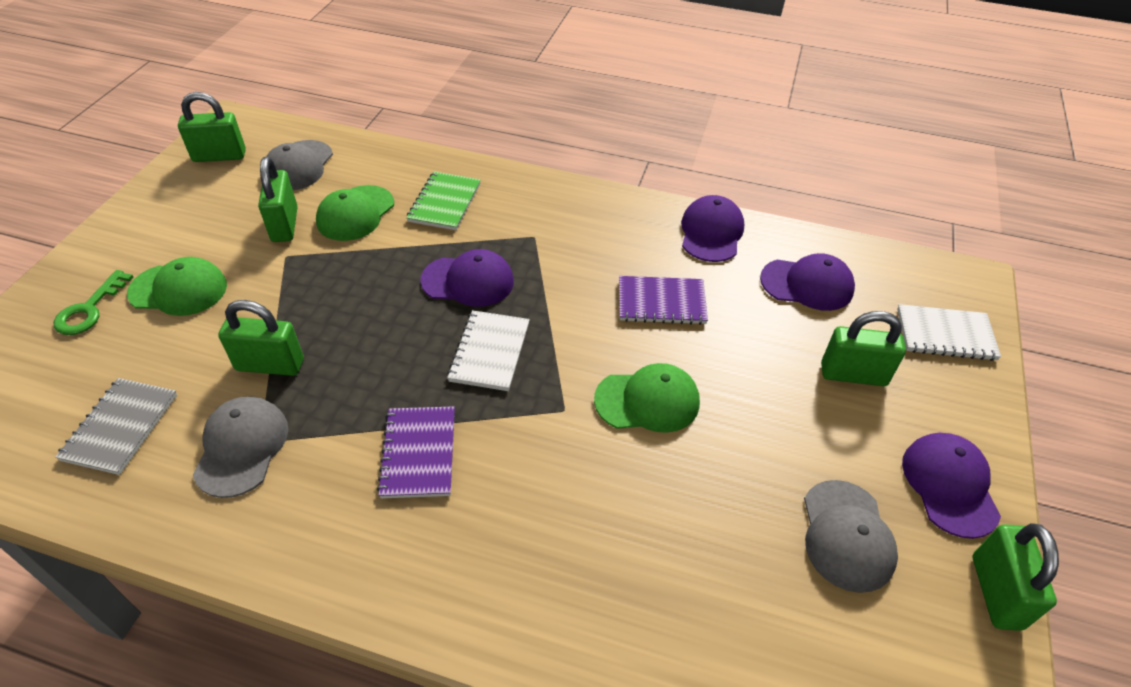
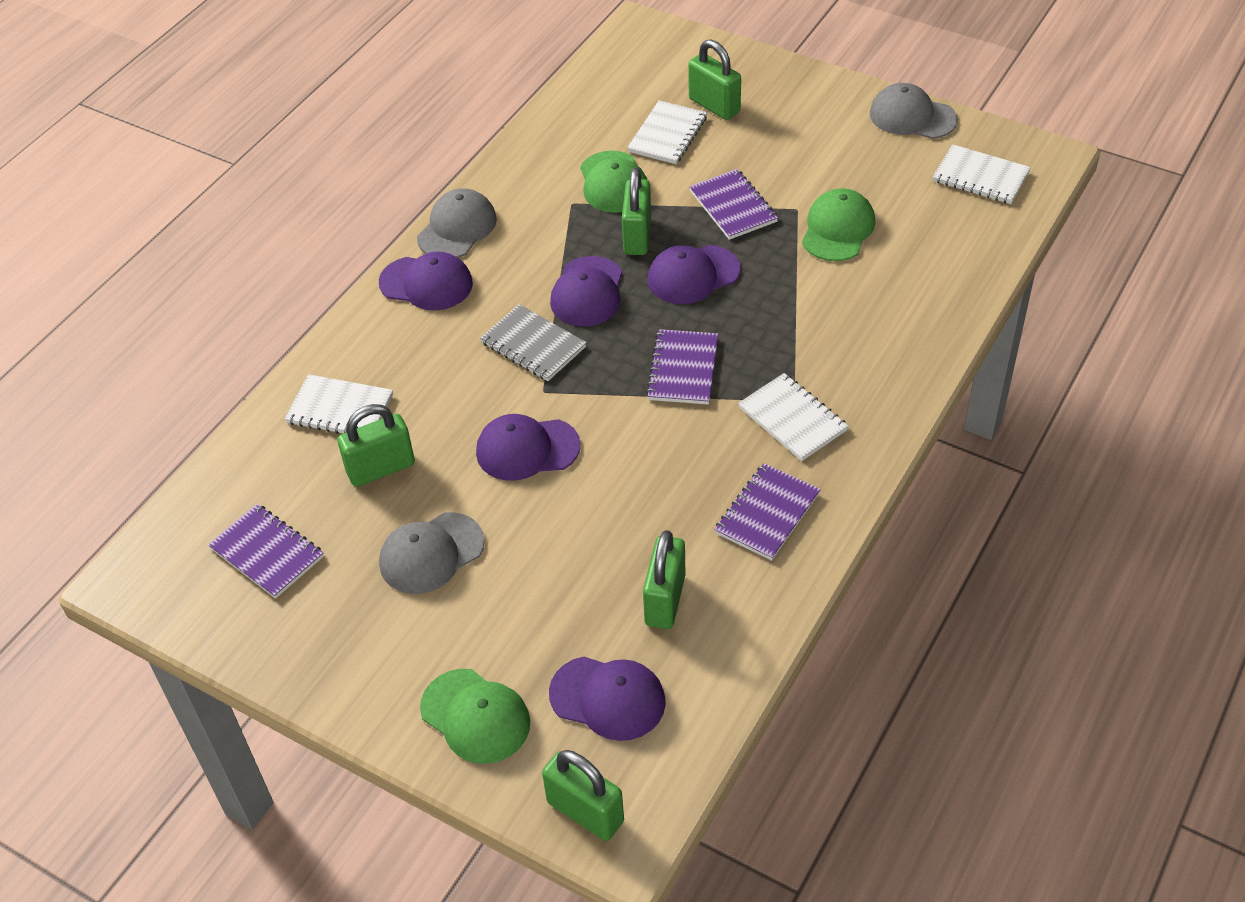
green key: [54,270,133,335] = 1 -> none = 0
green notebook: [406,171,481,230] = 1 -> none = 0
purple cap: [420,249,514,307] [681,195,744,262] [760,253,855,311] [902,433,1001,539] = 4 -> [379,252,473,310] [476,414,580,481] [549,657,666,741] [550,256,622,326] [648,245,741,304] = 5
purple notebook: [377,406,455,499] [619,276,708,325] = 2 -> [208,504,324,599] [646,329,718,404] [689,169,778,240] [714,463,821,560] = 4
white notebook: [447,310,530,391] [897,304,1001,361] = 2 -> [285,374,393,434] [627,100,707,164] [738,373,849,461] [933,144,1031,204] = 4

